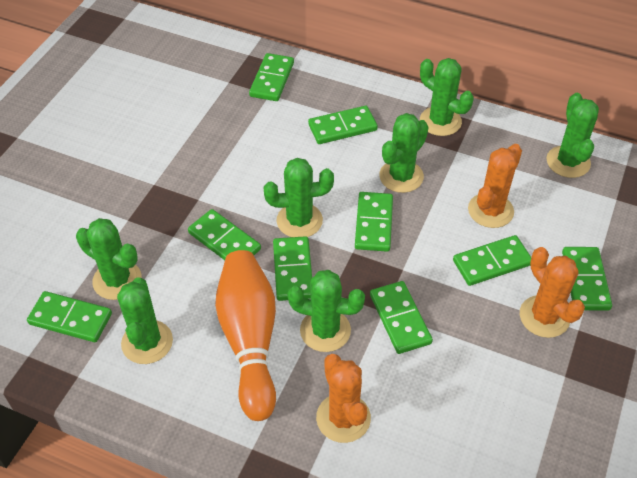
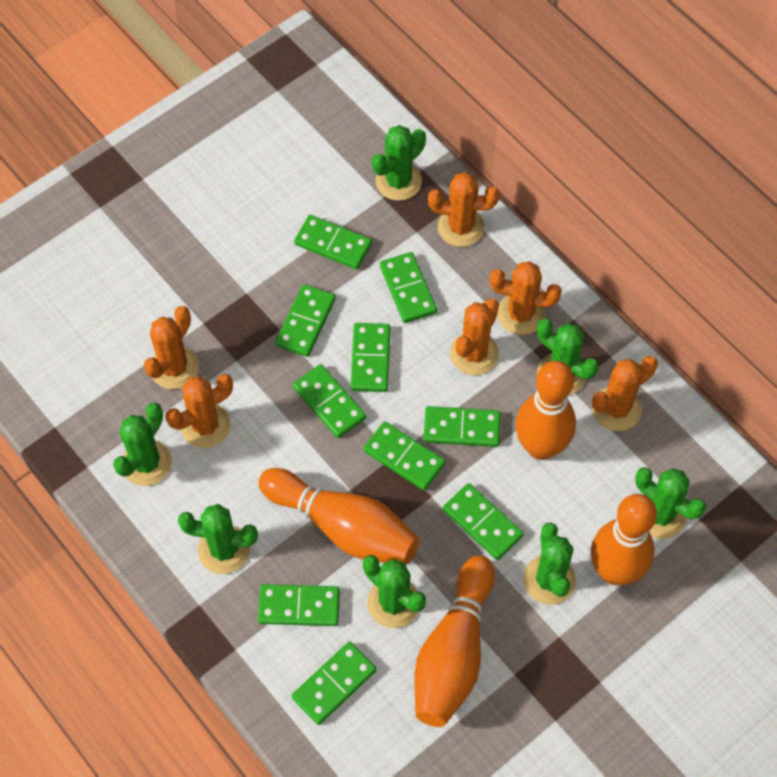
green domino: [27,291,112,342] [188,209,261,260] [249,53,294,101] [273,236,312,301] [308,106,378,144] [355,192,393,252] [370,281,433,354] [453,235,531,286] [562,247,612,311] = 9 -> [258,584,340,626] [275,284,336,357] [292,641,377,725] [293,364,366,438] [294,215,372,270] [351,323,390,392] [363,421,446,491] [380,252,437,323] [424,406,501,447] [443,483,524,560] = 10
orange bowling pin: [215,250,276,421] = 1 -> [258,468,419,565] [414,555,495,727] [515,361,576,460] [591,494,657,585] = 4
orange cactus: [316,354,371,443] [468,144,522,228] [520,247,585,338] = 3 -> [144,306,199,389] [165,374,233,448] [428,172,499,247] [450,299,499,375] [490,261,562,335] [592,356,658,431] = 6

